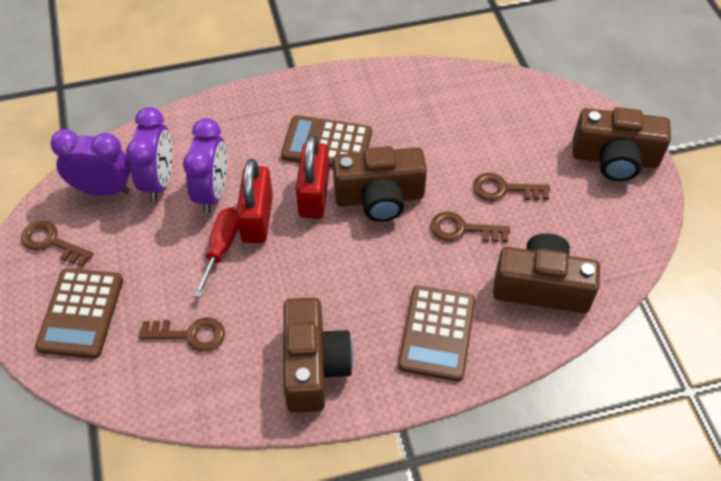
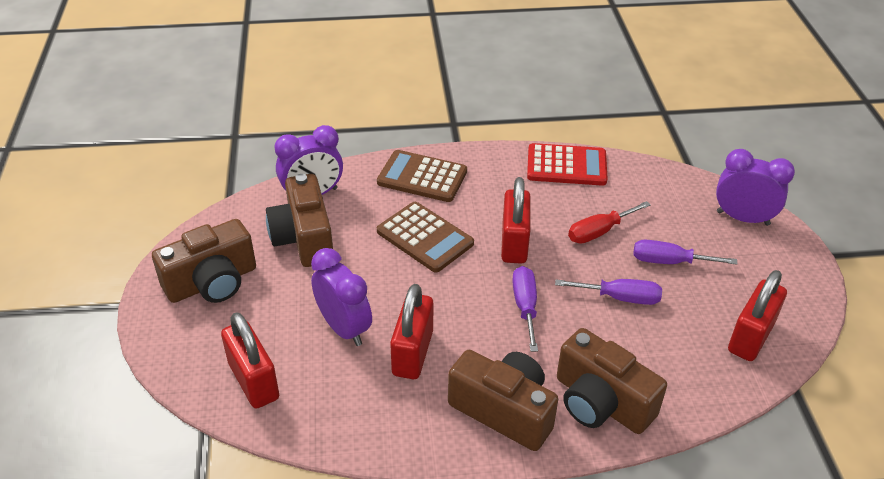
brown calculator: [35,268,123,359] [281,115,372,168] [398,286,475,381] = 3 -> [377,150,467,202] [377,202,474,272] = 2
brown key: [21,220,93,267] [138,318,225,352] [430,212,510,242] [473,173,550,201] = 4 -> none = 0
purple screwdriver: none = 0 -> [512,266,538,352] [555,279,662,305] [633,240,737,265] = 3
red calculator: none = 0 -> [527,143,608,186] = 1
red padlock: [236,159,273,243] [296,135,329,219] = 2 -> [221,312,279,409] [390,284,433,379] [501,177,531,264] [728,270,787,361] = 4

